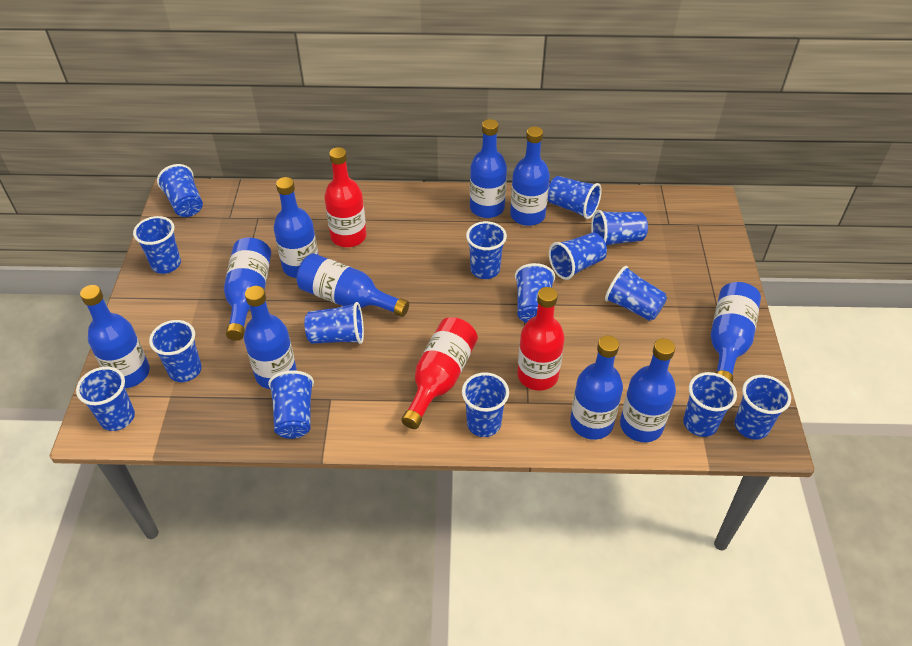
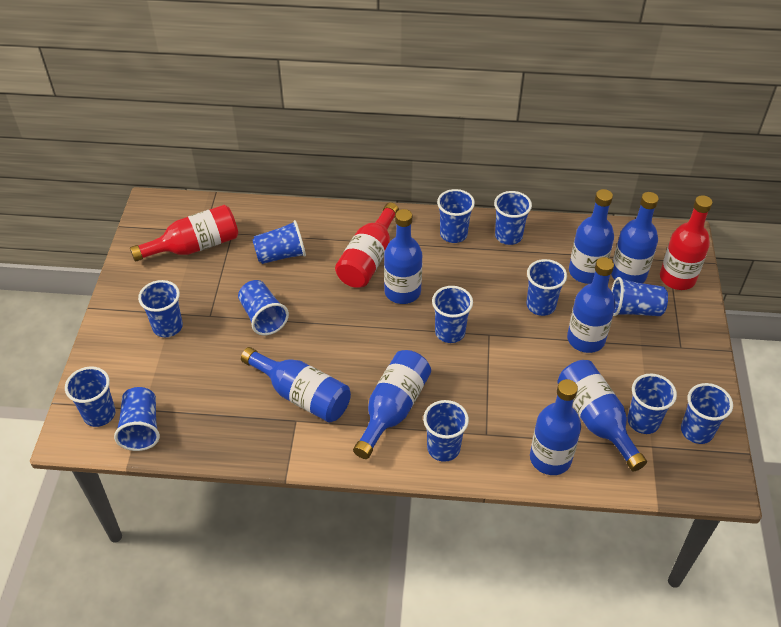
blue bottle: [80,285,150,388] [224,238,271,341] [244,286,297,389] [274,177,318,278] [296,253,409,317] [470,119,507,218] [510,126,550,226] [570,336,623,440] [620,338,676,442] [711,282,761,383] = 10 -> [241,347,351,423] [353,350,431,459] [384,209,422,304] [530,379,581,475] [557,360,647,472] [567,257,616,353] [569,189,614,284] [611,192,659,283] = 8
blue cup: [76,367,135,431] [133,216,181,274] [149,320,202,382] [157,164,203,217] [268,370,314,439] [305,302,364,344] [462,372,509,437] [466,221,507,279] [515,263,555,323] [548,176,602,219] [549,233,607,280] [591,210,648,246] [605,266,667,321] [683,372,737,437] [734,375,791,440] = 15 -> [65,366,116,427] [114,387,160,451] [138,280,183,337] [238,280,289,336] [252,220,306,264] [423,400,469,462] [432,286,473,343] [437,189,475,243] [494,191,532,245] [527,259,567,316] [611,277,668,316] [627,374,677,434] [681,383,733,444] = 13

